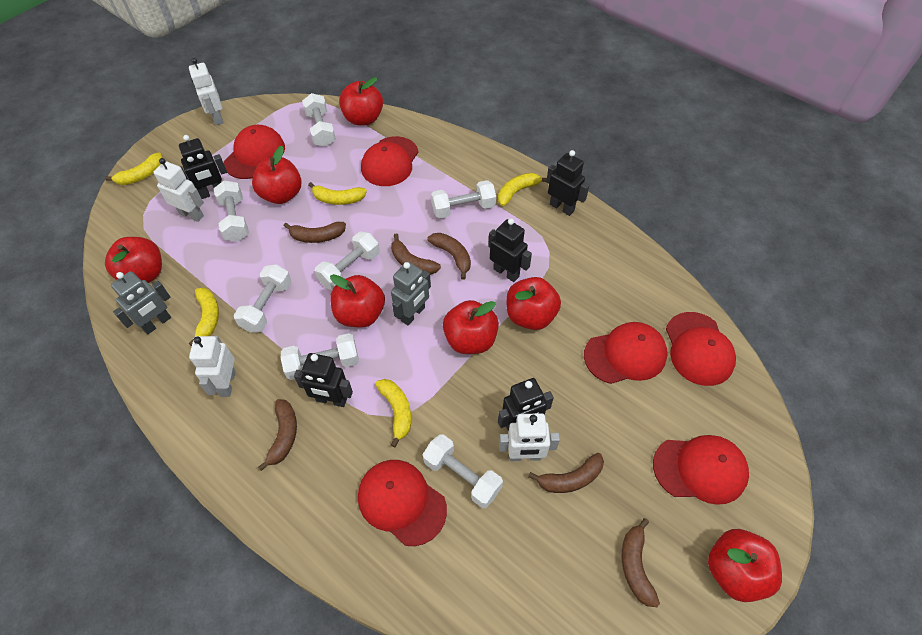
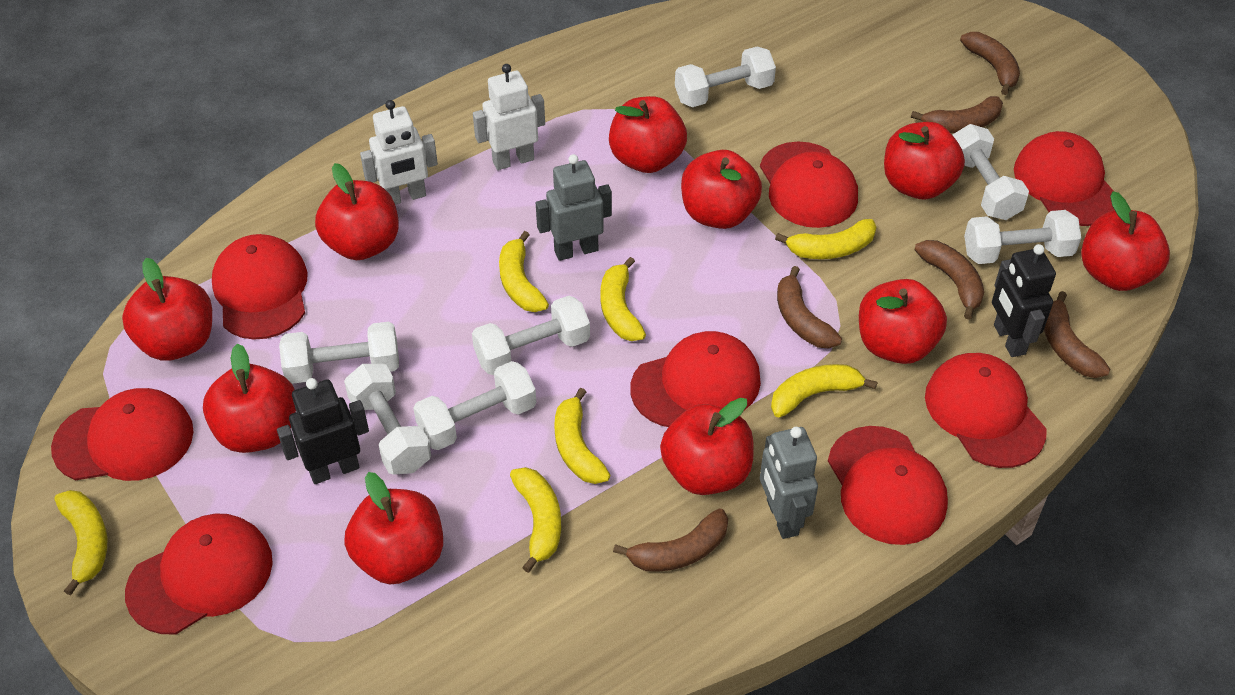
black robot: [179,135,227,199] [294,353,353,407] [488,218,532,282] [498,378,554,432] [546,150,589,216] = 5 -> [277,378,369,484] [992,244,1056,357] = 2
red apple: [105,237,162,283] [252,146,302,204] [330,274,385,328] [339,77,383,125] [443,300,499,354] [507,277,561,330] [708,529,782,602] = 7 -> [122,258,212,361] [203,343,296,453] [315,163,399,260] [344,472,443,584] [609,96,687,173] [660,398,754,495] [681,150,762,229] [859,279,947,364] [884,122,965,200] [1081,191,1170,291] = 10
red cap: [224,125,285,179] [358,460,447,546] [361,136,419,186] [584,322,667,384] [653,435,749,505] [666,312,736,386] = 6 -> [51,388,194,481] [125,513,273,634] [212,234,308,340] [630,331,761,427] [760,141,858,228] [828,426,948,545] [925,353,1047,468] [1014,131,1114,226] = 8
white robot: [154,158,204,222] [189,58,224,125] [189,336,236,397] [499,413,560,461] = 4 -> [360,100,438,205] [473,64,545,170] = 2
yellow banana: [105,152,163,185] [189,287,219,346] [308,182,367,205] [375,379,411,448] [498,173,547,206] = 5 -> [55,490,107,596] [499,231,549,312] [510,467,561,573] [554,388,610,484] [600,257,646,341] [771,364,878,418] [775,219,876,259] = 7

